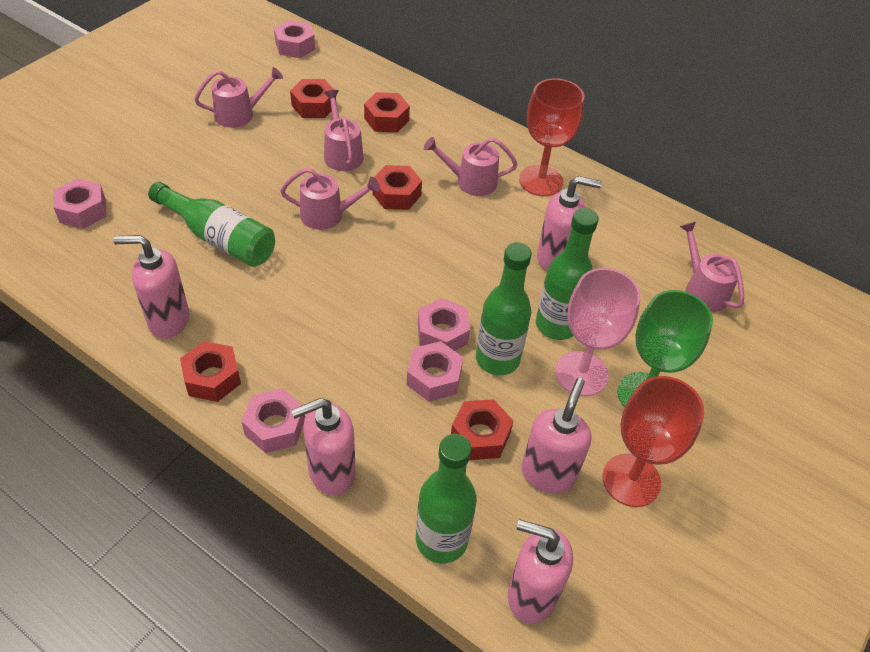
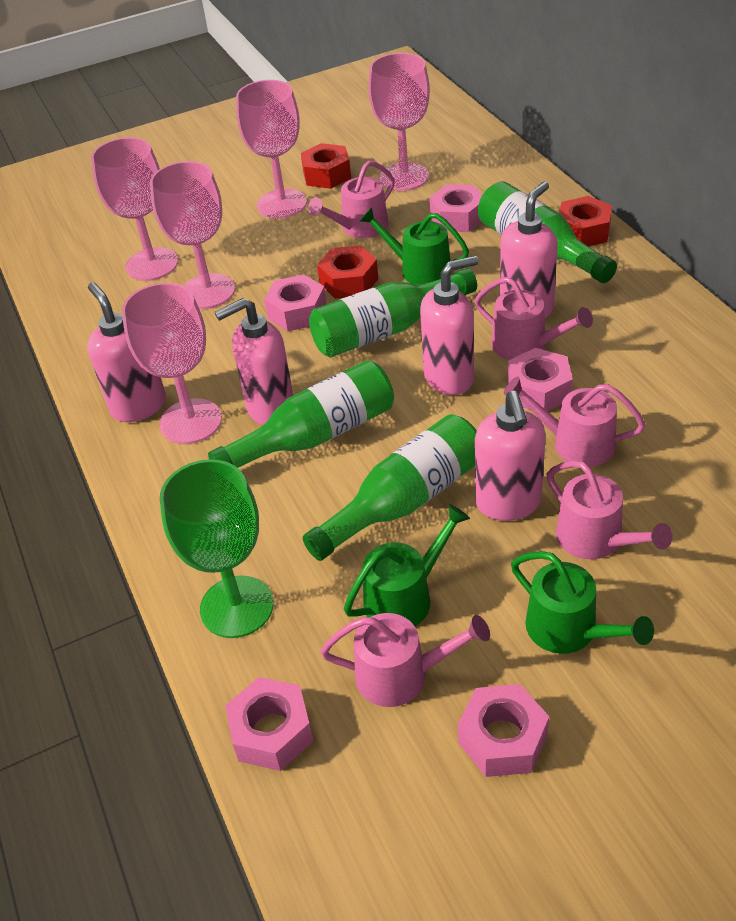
green watering can: none = 0 -> [344,504,470,626] [360,207,469,284] [511,551,654,654] = 3
pink goblet: [555,268,640,396] = 1 -> [91,137,178,281] [122,283,222,444] [150,161,235,309] [236,80,307,219] [368,53,430,191] = 5
red goblet: [519,78,584,196] [603,376,704,507] = 2 -> none = 0
red nut: [180,341,241,402] [290,79,336,118] [364,92,410,133] [372,165,422,210] [451,399,513,460] = 5 -> [301,143,351,189] [317,246,378,299] [559,196,612,247] = 3

